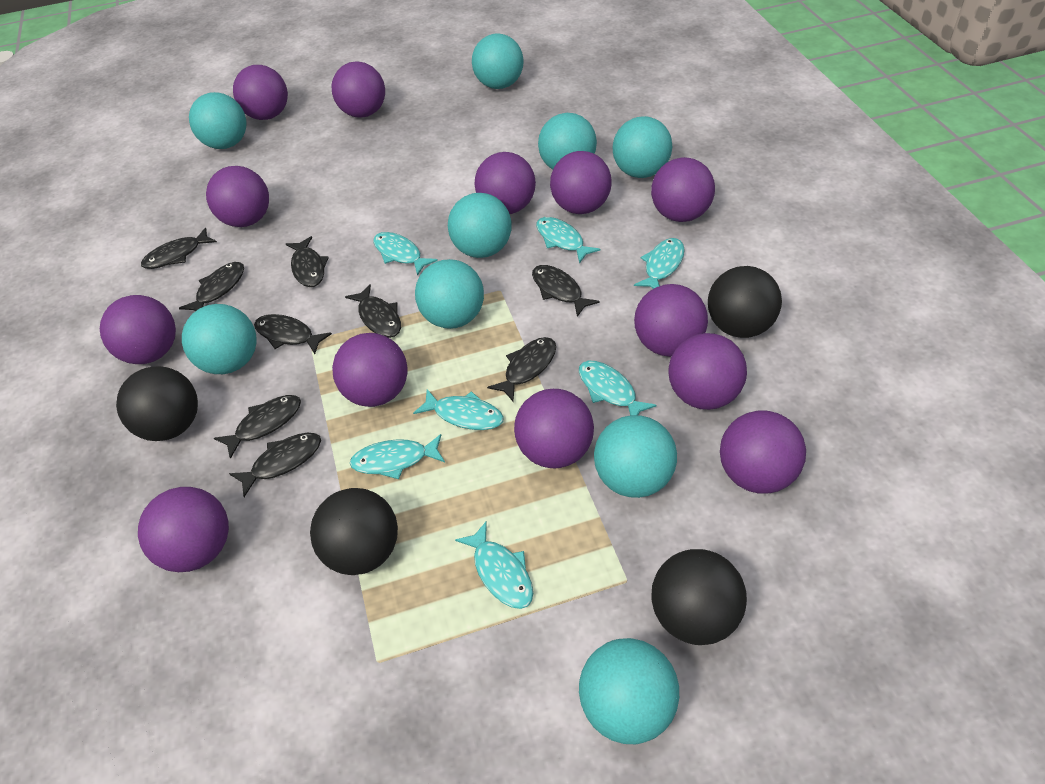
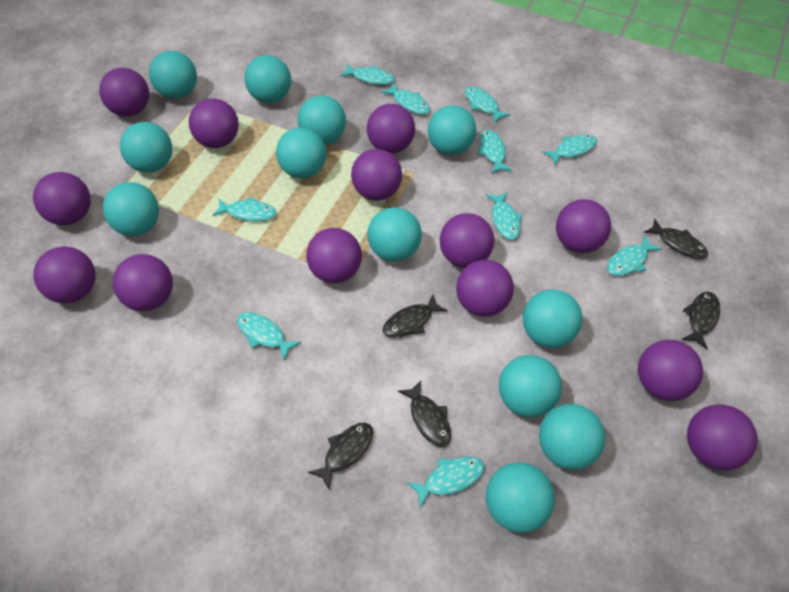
black ball: [116,366,198,441] [310,488,398,575] [651,549,747,645] [708,266,782,338] = 4 -> none = 0
black fish: [141,228,217,269] [179,262,244,311] [214,395,301,459] [229,433,321,497] [254,314,332,354] [286,236,329,287] [345,284,401,338] [487,337,556,401] [532,265,600,317] = 9 -> [308,423,373,489] [383,294,448,338] [398,381,451,447] [644,219,708,259] [682,292,720,349] = 5
turquoise ball: [182,304,257,374] [189,92,247,149] [415,259,484,329] [448,193,512,258] [472,33,524,89] [538,113,597,169] [579,638,679,744] [594,415,677,498] [613,116,672,178] = 9 -> [103,182,159,236] [120,122,172,173] [149,51,197,99] [244,55,291,103] [276,127,326,178] [298,95,346,145] [367,207,422,262] [428,105,476,155] [486,462,555,533] [499,355,562,418] [523,289,583,348] [539,404,605,470] = 12
turquoise fish: [350,434,445,479] [373,232,438,276] [413,389,504,430] [455,521,533,609] [536,217,600,264] [579,361,657,415] [634,238,685,289] = 7 -> [212,197,277,221] [237,312,301,360] [340,64,395,85] [381,83,430,115] [407,457,485,507] [465,86,511,123] [477,130,512,174] [486,192,523,240] [543,135,597,165] [607,235,662,276] = 10

